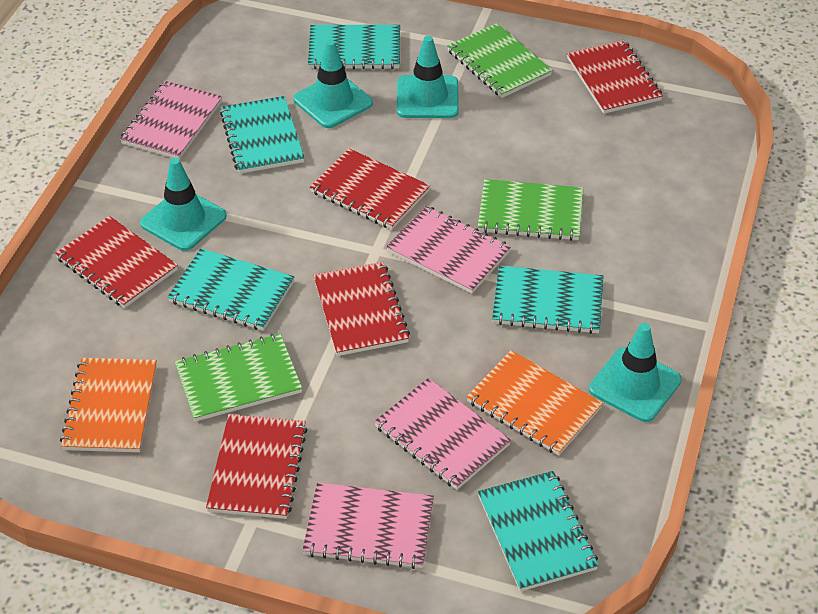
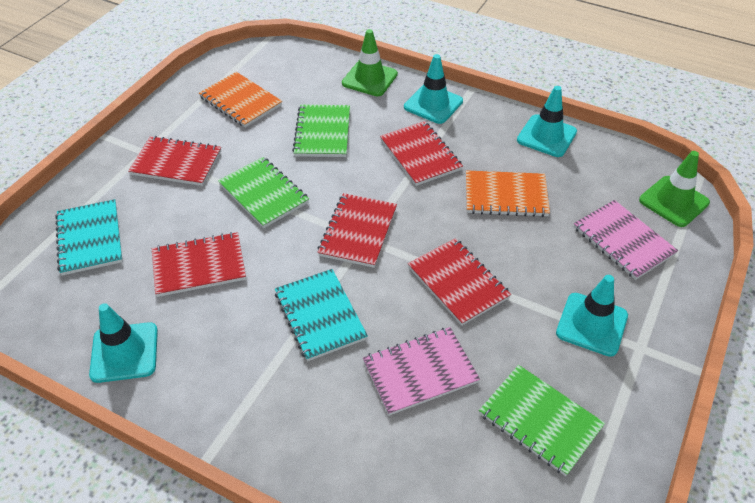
green traffic cone: none = 0 -> [342,29,398,96] [639,151,710,227] = 2
pink notebook: [120,81,222,160] [302,483,434,569] [374,378,511,490] [386,206,511,293] = 4 -> [363,327,480,416] [574,200,678,280] = 2
turquoise notebook: [168,248,294,331] [220,96,304,174] [308,25,400,69] [478,471,599,592] [492,266,604,334] = 5 -> [55,199,123,276] [275,269,368,361] = 2

